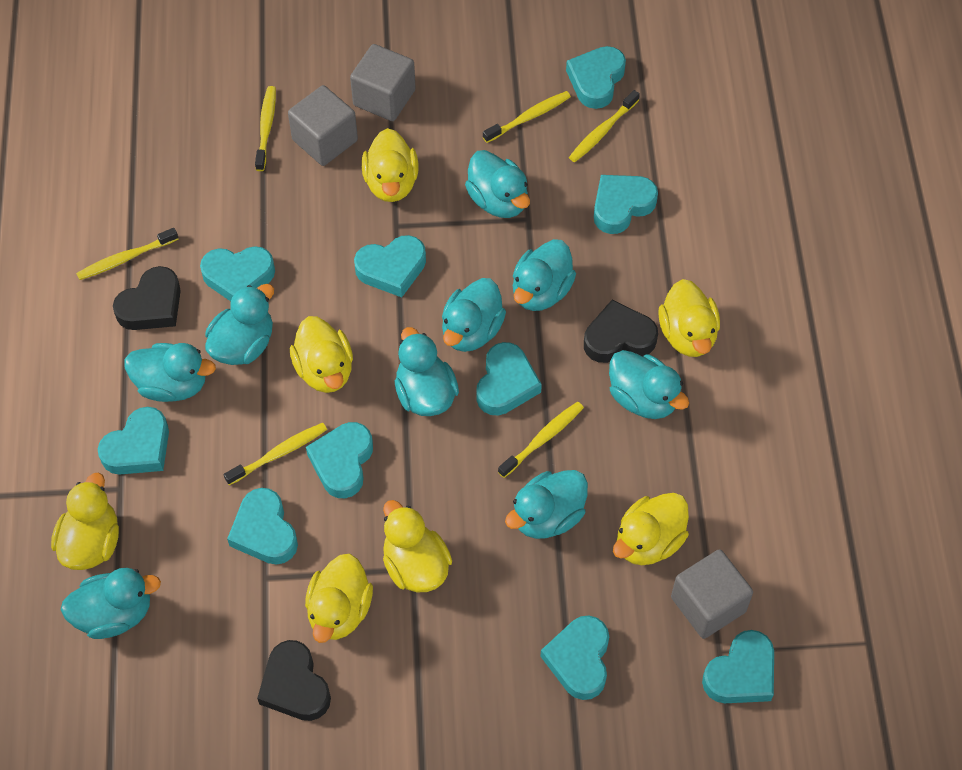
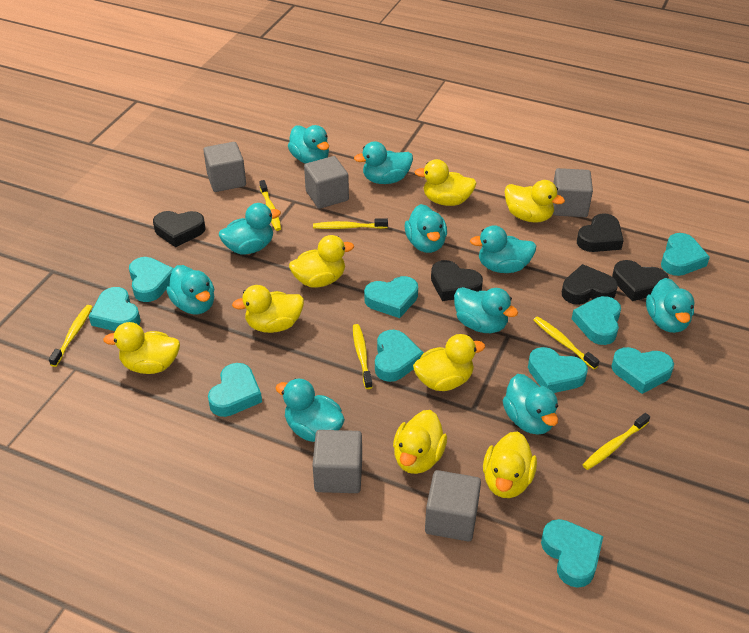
black heart: [113,266,181,330] [257,640,331,721] [584,300,658,363] = 3 -> [153,211,205,247] [431,260,483,301] [562,264,618,305] [577,213,624,252] [612,260,669,301] = 5
grey cube: [288,85,358,166] [350,44,416,121] [671,549,753,639] = 3 -> [203,142,246,192] [304,156,349,209] [312,430,362,493] [425,470,481,541] [553,168,593,217] = 5
turquoise duck: [61,568,161,639] [124,343,216,402] [205,284,274,365] [395,327,459,416] [442,278,506,352] [465,150,530,218] [505,470,588,539] [513,239,576,311] [609,350,689,419] = 9 -> [166,265,214,314] [219,203,281,254] [276,379,345,442] [288,125,329,164] [354,141,413,184] [405,204,447,253] [454,287,518,333] [470,225,536,273] [503,374,558,435] [646,278,695,333] = 10
yellow duck: [51,473,119,570] [290,316,353,393] [305,554,373,643] [362,128,418,202] [383,500,452,592] [613,493,689,565] [658,279,720,357] = 7 -> [103,322,180,374] [232,285,304,333] [289,235,354,287] [393,410,447,474] [413,334,485,391] [415,159,477,206] [483,431,537,498] [505,180,565,223] = 8

